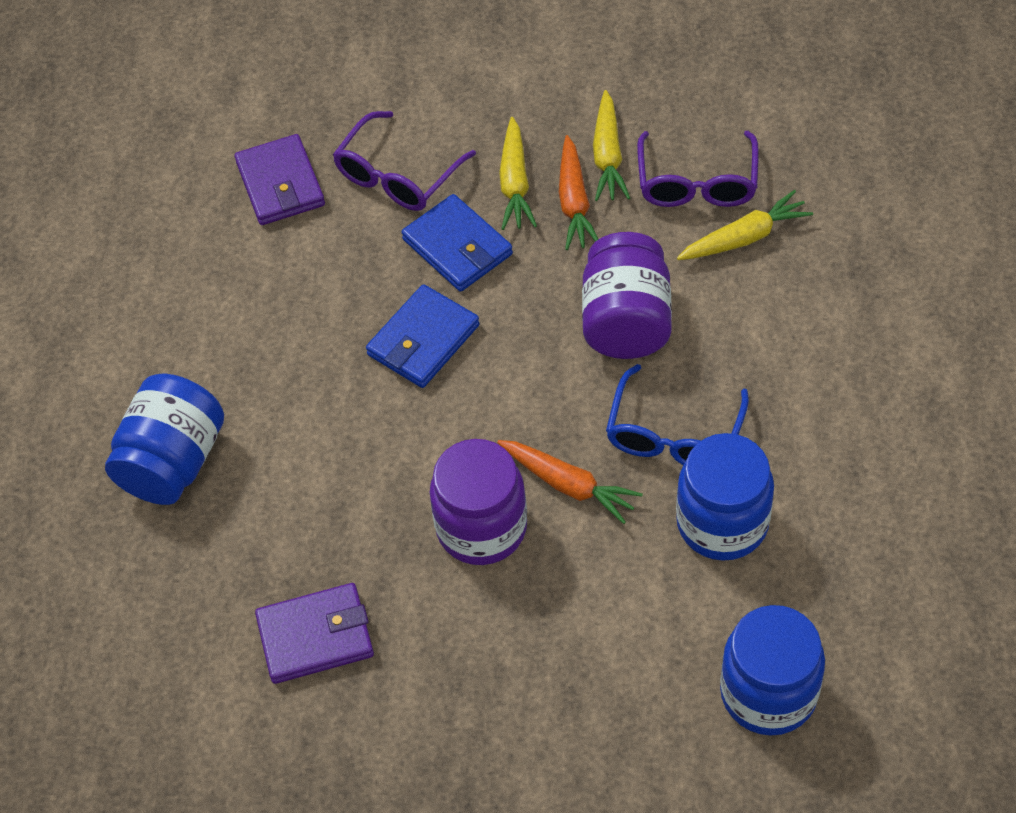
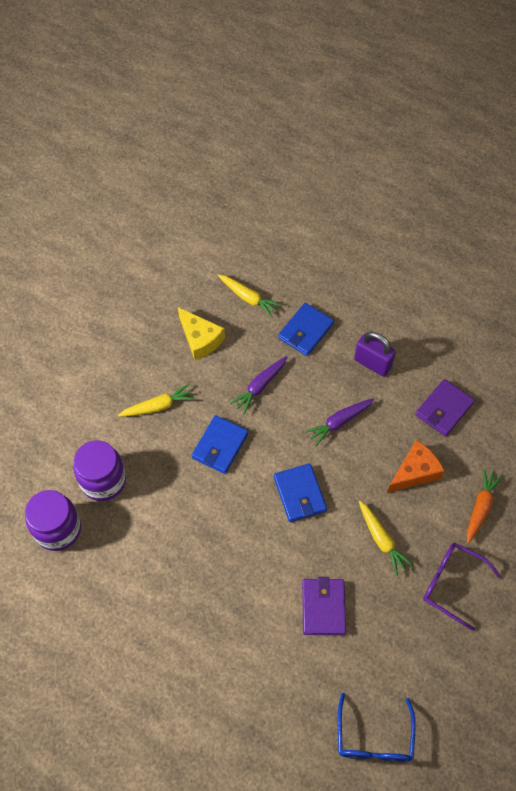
blue jar: [105,374,224,505] [676,433,774,561] [720,605,825,736] = 3 -> none = 0
blue wallet: [366,284,480,388] [401,194,513,292] = 2 -> [192,415,248,474] [274,463,327,522] [278,303,334,356] = 3
orange carrot: [497,440,643,524] [559,135,599,250] = 2 -> [467,468,503,544] = 1
orange cheese: none = 0 -> [387,440,444,493] = 1
purple carrot: none = 0 -> [230,356,287,414] [305,398,374,446] = 2
purple glasses: [333,111,476,211] [637,131,759,207] = 2 -> [423,543,500,631] = 1
purple padlock: none = 0 -> [354,331,396,377] = 1
yellow cheese: none = 0 -> [178,307,225,360] = 1

